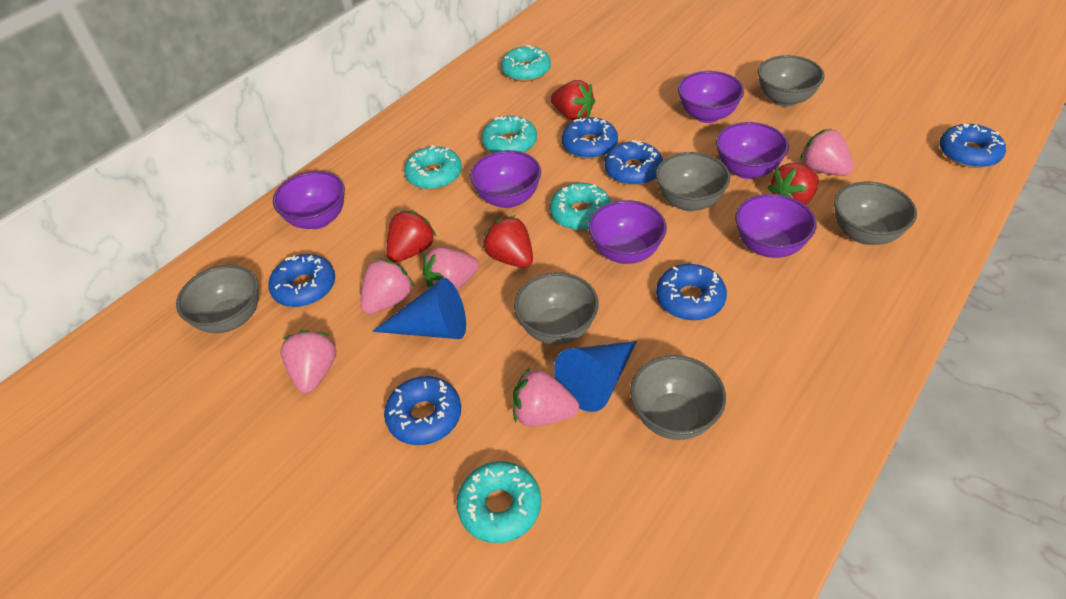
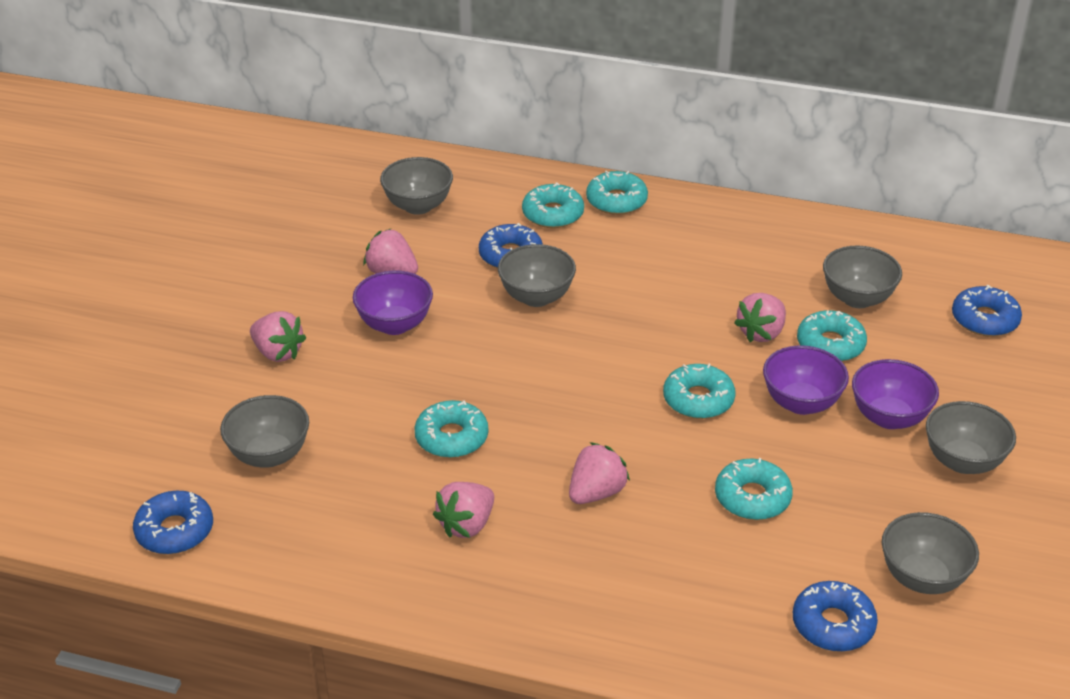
blue cone: [372,278,466,339] [554,341,637,412] = 2 -> none = 0
blue donut: [268,254,335,307] [384,376,461,445] [562,117,618,159] [604,140,663,185] [656,264,727,321] [939,123,1006,168] = 6 -> [133,491,213,554] [479,223,543,268] [793,581,878,652] [952,285,1022,337] = 4
purple bowl: [273,171,345,229] [470,150,541,208] [588,200,667,264] [678,71,744,123] [716,122,789,179] [735,194,816,258] = 6 -> [353,271,433,335] [763,345,849,415] [852,359,939,429] = 3
red strawberry: [386,210,437,263] [482,215,533,268] [550,80,595,121] [768,163,819,205] = 4 -> none = 0
turquoise donut: [404,145,462,190] [457,461,541,543] [482,116,537,153] [501,45,551,81] [550,183,611,230] = 5 -> [414,400,488,458] [522,182,584,228] [586,171,648,215] [663,364,736,419] [715,458,793,520] [797,310,867,361] = 6

